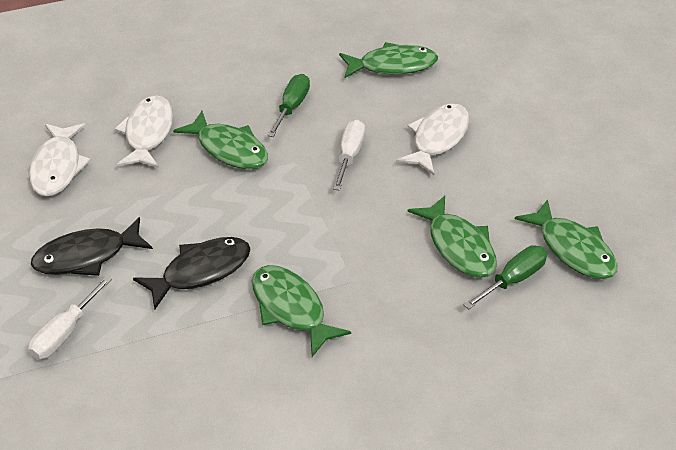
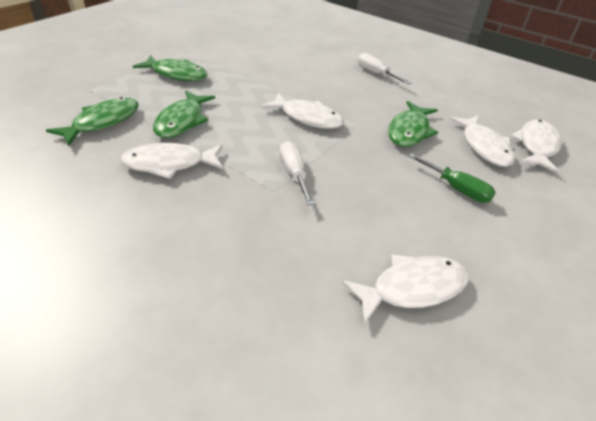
black fish: [31,217,153,276] [133,237,251,309] = 2 -> none = 0
green fish: [173,111,268,169] [252,265,351,357] [339,42,438,79] [408,195,497,278] [515,199,617,279] = 5 -> [46,97,139,146] [132,55,208,81] [153,91,215,138] [388,101,438,147] = 4
green screwdriver: [267,74,310,137] [464,245,547,309] = 2 -> [408,153,496,203] = 1
white fish: [29,123,91,196] [115,95,173,168] [396,103,470,175] = 3 -> [120,143,223,179] [261,93,344,129] [342,254,468,324] [449,115,515,167] [511,119,562,173] = 5

